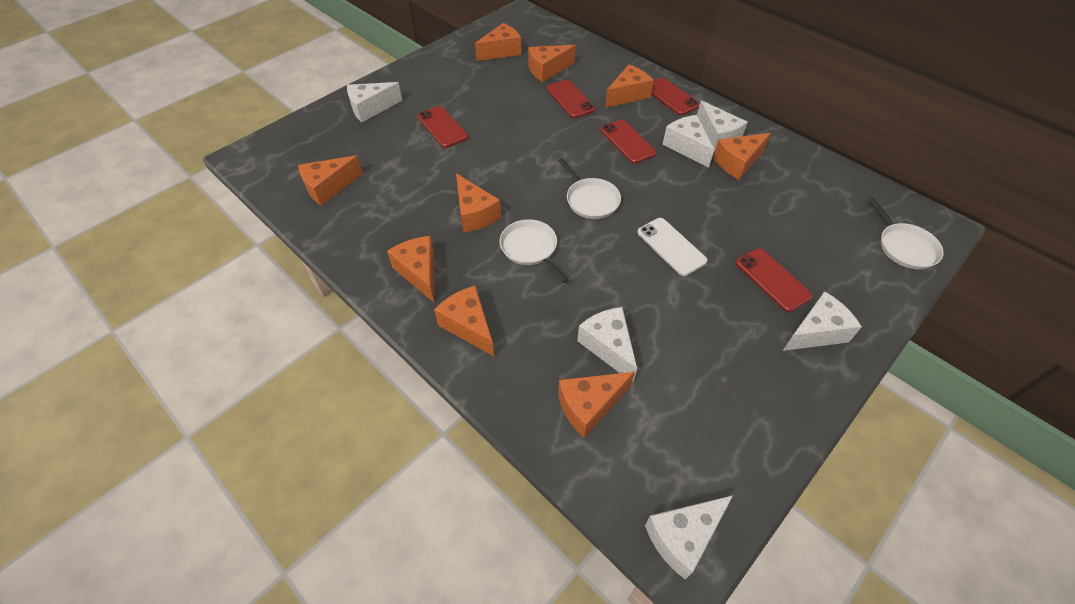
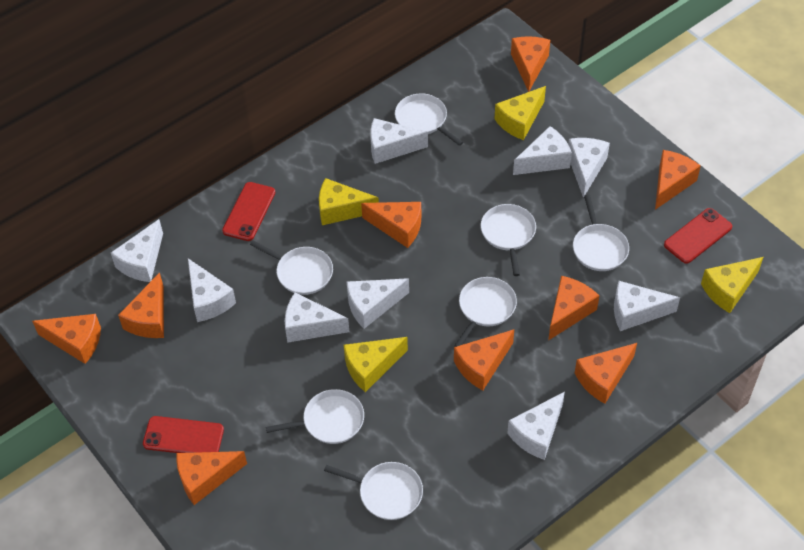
red phone: [417,106,468,148] [547,79,595,118] [601,119,656,164] [651,77,700,115] [736,248,813,312] = 5 -> [143,416,224,453] [222,182,275,241] [664,208,732,264] = 3
white cheese: [347,82,402,122] [577,307,637,383] [645,495,733,579] [663,115,714,167] [697,100,748,151] [783,291,862,351] = 6 -> [111,219,163,282] [188,258,236,322] [285,293,349,343] [347,278,409,329] [370,118,428,164] [507,392,565,460] [513,126,572,175] [568,138,610,198] [614,281,680,331] = 9
white pan: [499,219,569,283] [559,158,621,219] [868,198,944,270] = 3 -> [250,240,333,295] [266,389,364,444] [324,462,423,520] [395,93,463,146] [454,277,517,347] [481,204,536,276] [573,194,629,271] = 7
white phone: [637,218,707,276] = 1 -> none = 0
yellow cheese: none = 0 -> [319,178,379,225] [344,337,408,392] [495,86,546,140] [701,257,763,313] = 4

